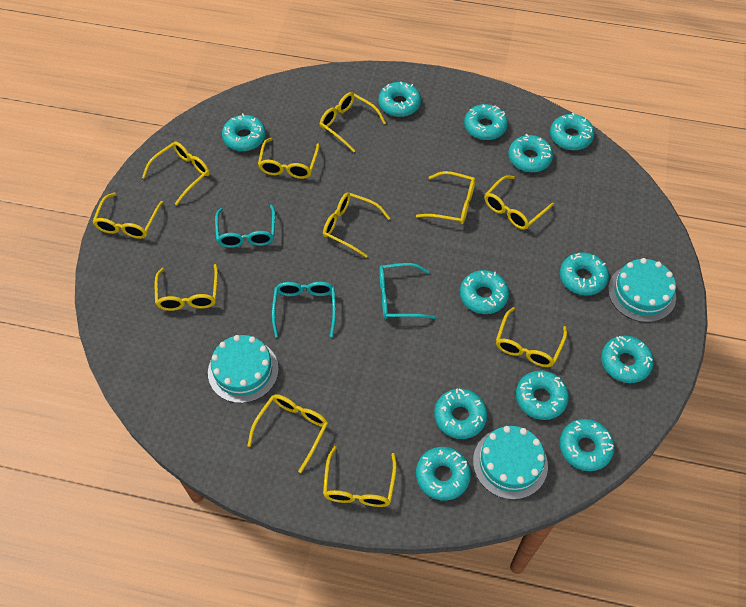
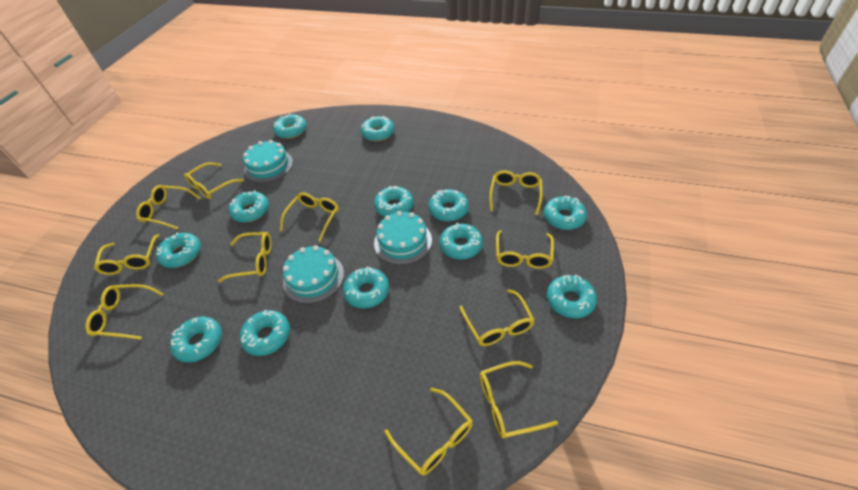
turquoise glasses: [215,205,275,248] [272,282,336,337] [379,263,435,319] = 3 -> none = 0

